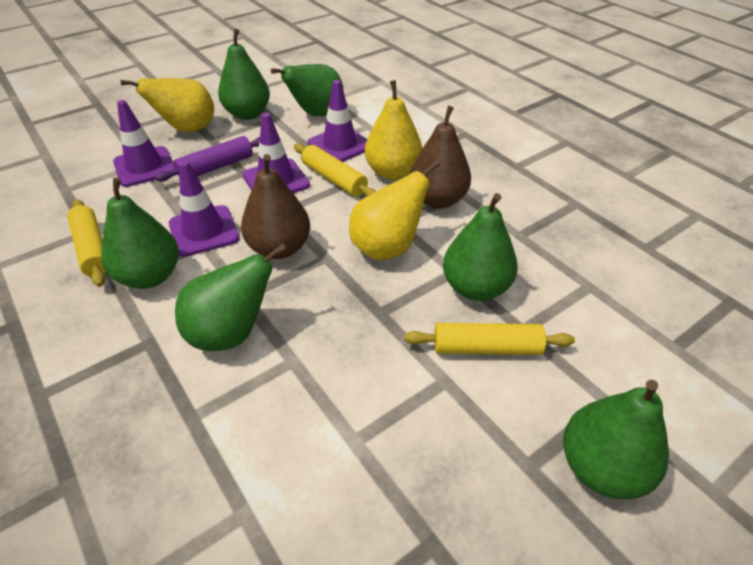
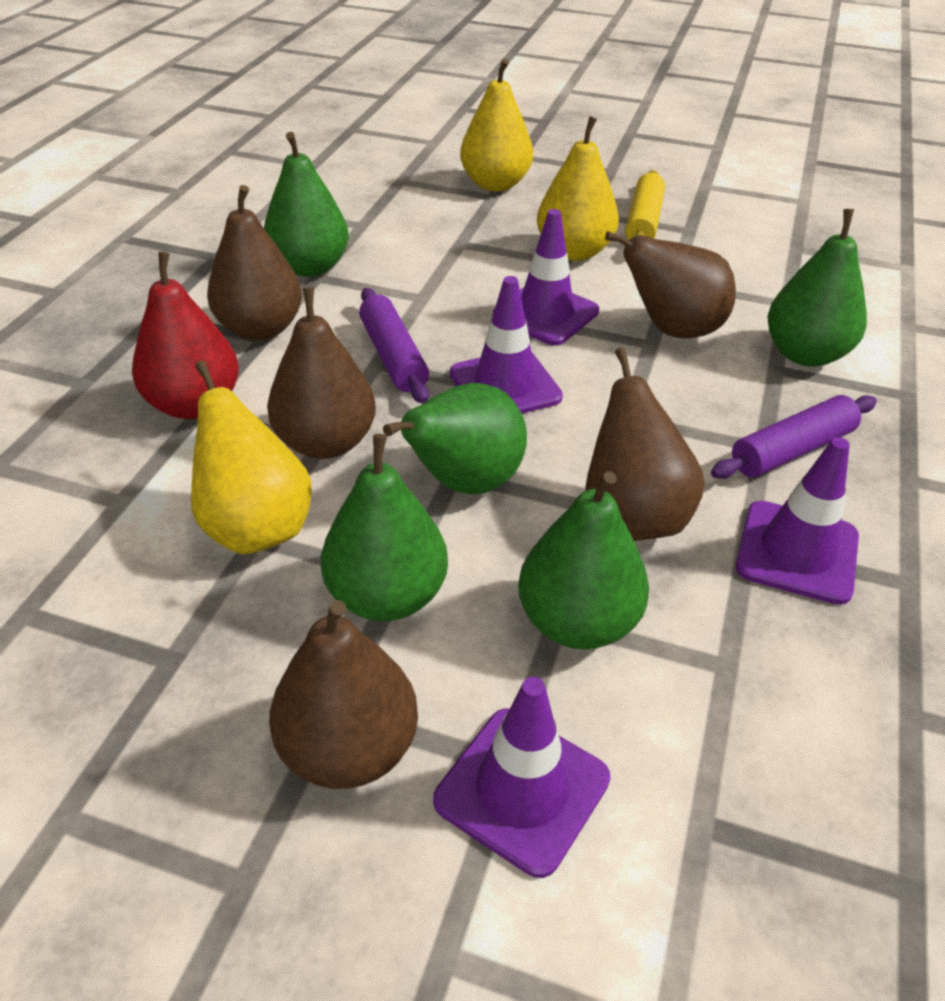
brown pear: [241,154,310,259] [410,106,471,209] = 2 -> [207,185,302,341] [267,288,376,459] [269,600,418,789] [585,347,705,541] [605,231,736,338] = 5
green pear: [101,177,179,289] [175,244,287,351] [218,29,270,120] [271,64,343,116] [443,193,518,301] [563,380,669,500] = 6 -> [264,132,349,277] [321,434,448,621] [383,383,527,494] [518,471,649,649] [767,209,867,367] = 5
purple rolling pin: [155,136,260,182] = 1 -> [359,288,429,404] [711,395,877,479] = 2
red pear: none = 0 -> [132,252,239,419] = 1
yellow rolling pin: [67,199,106,287] [294,144,376,196] [404,323,575,355] = 3 -> [625,170,665,240] = 1

